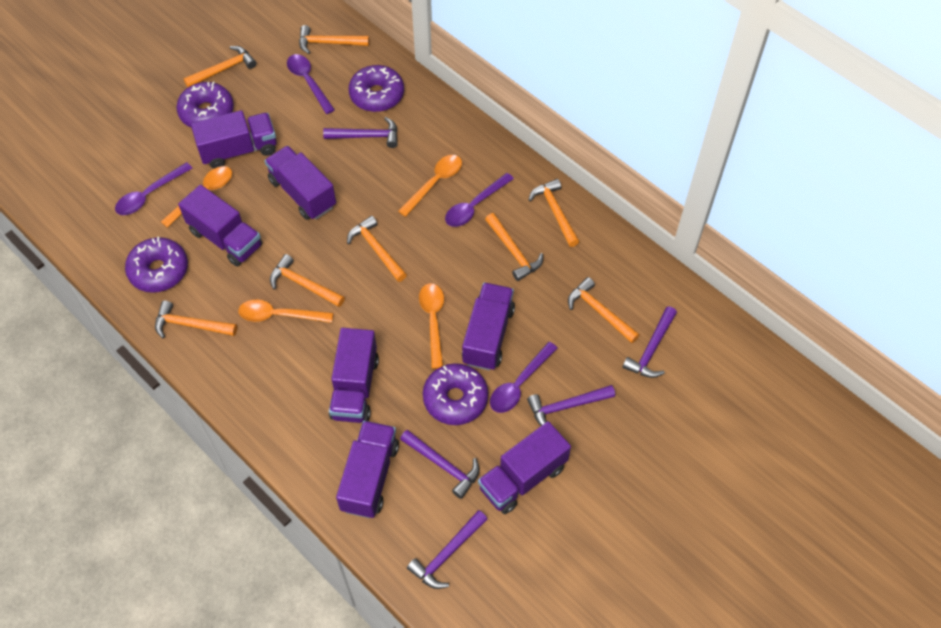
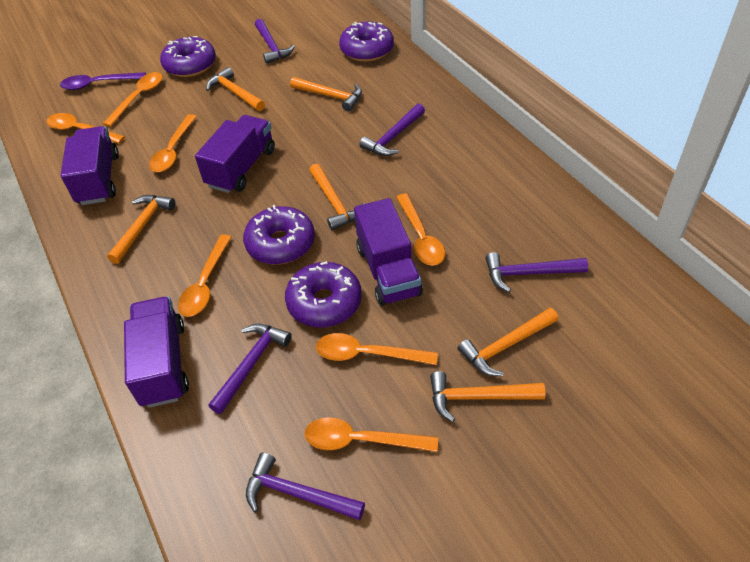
orange hammer: [155,301,237,338] [183,46,256,87] [270,254,345,307] [299,25,369,54] [347,216,407,282] [485,213,543,281] [528,179,579,247] [568,277,639,343] = 8 -> [107,195,175,264] [206,67,265,111] [290,77,362,112] [309,164,364,230] [430,371,545,422] [457,308,559,376] = 6
orange spoon: [161,166,232,228] [238,300,333,323] [398,155,462,217] [419,283,444,369] = 4 -> [46,113,125,144] [103,72,163,127] [149,114,197,172] [178,234,232,317] [304,417,438,452] [316,333,438,365] [396,193,445,266] = 7
purple spoon: [115,162,192,215] [287,54,335,114] [445,173,514,227] [490,342,558,413] = 4 -> [60,72,146,90] = 1
purple truck: [178,185,263,267] [191,110,277,169] [265,146,336,220] [329,328,379,423] [336,421,399,518] [462,282,515,371] [478,421,571,514] = 7 -> [61,126,119,205] [124,296,189,408] [195,115,275,193] [354,198,423,306] = 4

